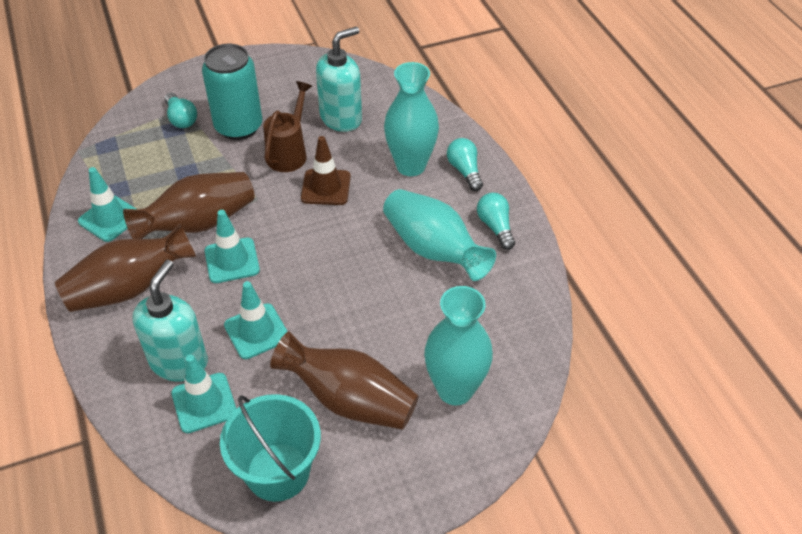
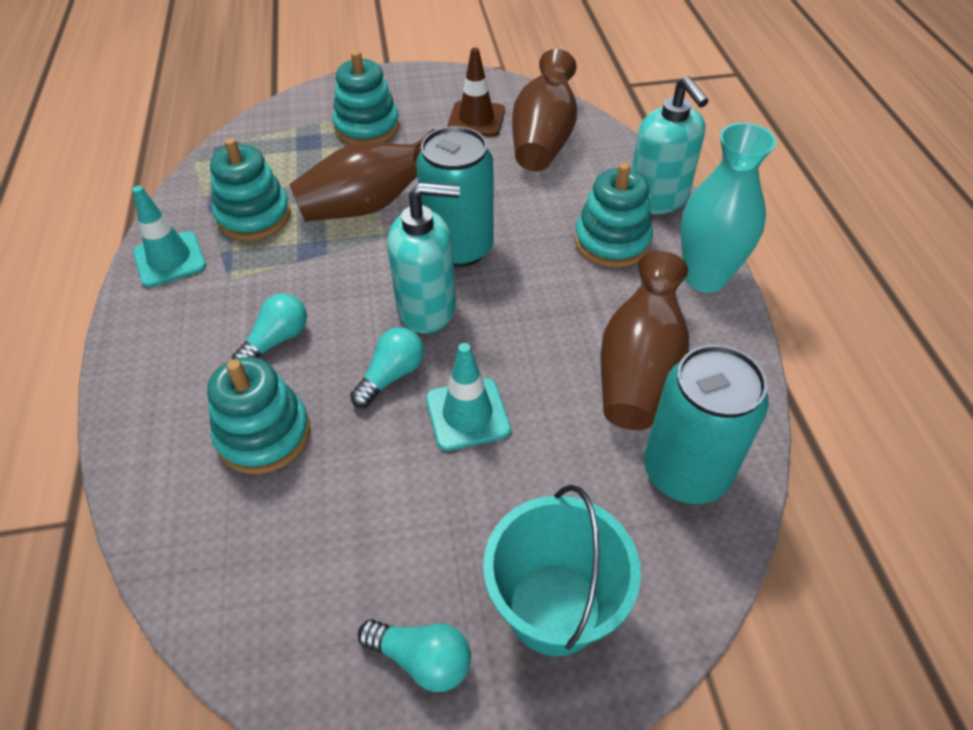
brown watering can: [263,81,312,172] = 1 -> none = 0
turquoise can: [202,44,262,140] = 1 -> [416,126,494,267] [644,345,769,504] = 2
turquoise stacking toy: none = 0 -> [207,357,310,474] [210,138,291,240] [333,51,400,144] [575,162,653,268] = 4
turquoise traffic cone: [78,167,136,242] [171,354,236,433] [205,210,260,283] [224,281,288,359] = 4 -> [132,186,206,287] [426,343,511,451] = 2
turquoise vase: [383,189,496,281] [384,62,439,176] [424,286,493,405] = 3 -> [681,123,776,293] = 1

